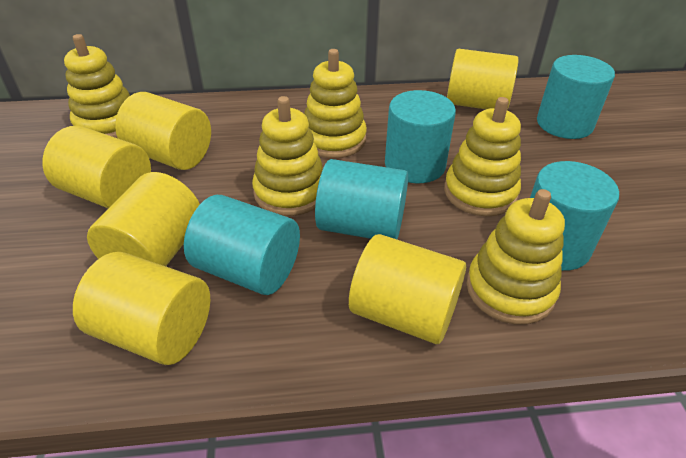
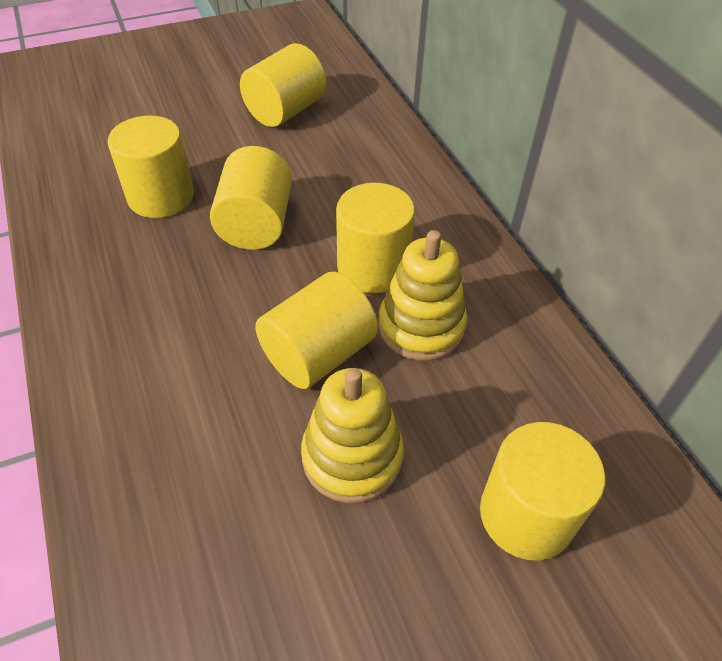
turquoise cylinder: [184,195,300,295] [315,159,408,239] [385,90,456,183] [530,161,619,271] [537,55,615,139] = 5 -> none = 0
yellow stacking toy: [64,34,130,138] [252,96,323,216] [304,49,367,158] [444,97,521,216] [466,189,565,324] = 5 -> [301,368,404,503] [379,230,467,361] = 2

